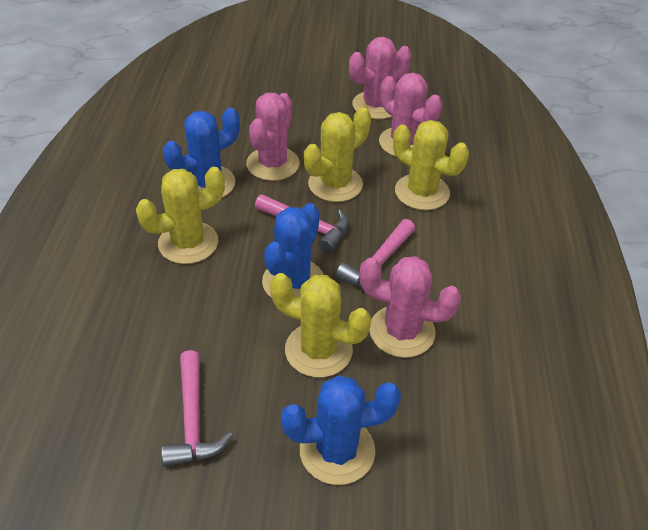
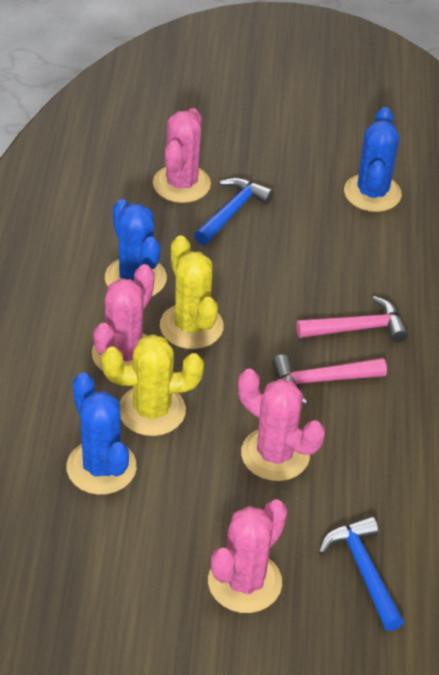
blue hammer: none = 0 -> [194,177,274,245] [319,516,404,631] = 2
pink hammer: [161,350,233,467] [255,194,349,253] [336,219,415,289] = 3 -> [272,355,387,404] [296,296,408,343] = 2
yellow cactus: [136,167,225,264] [270,273,371,377] [304,107,371,202] [393,120,469,210] = 4 -> [102,334,204,436] [160,235,224,349] = 2

